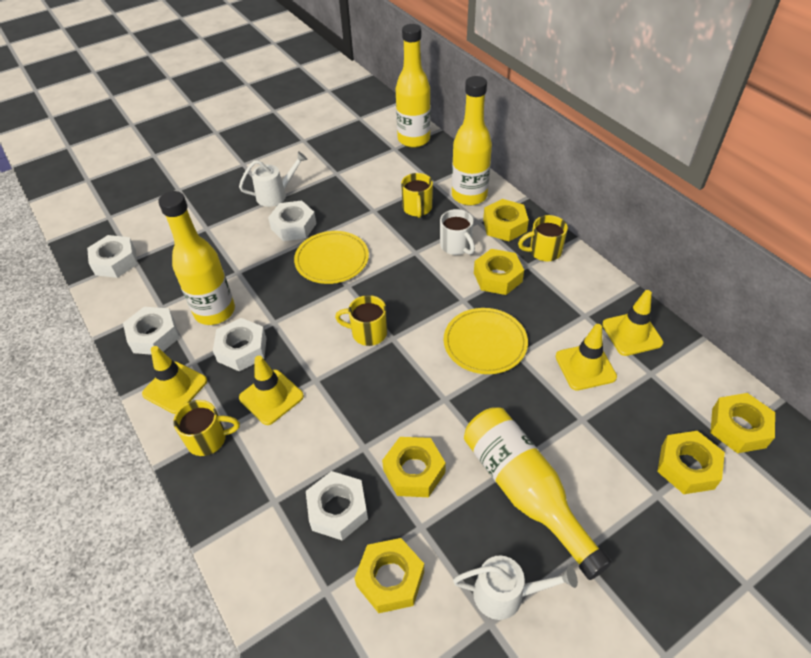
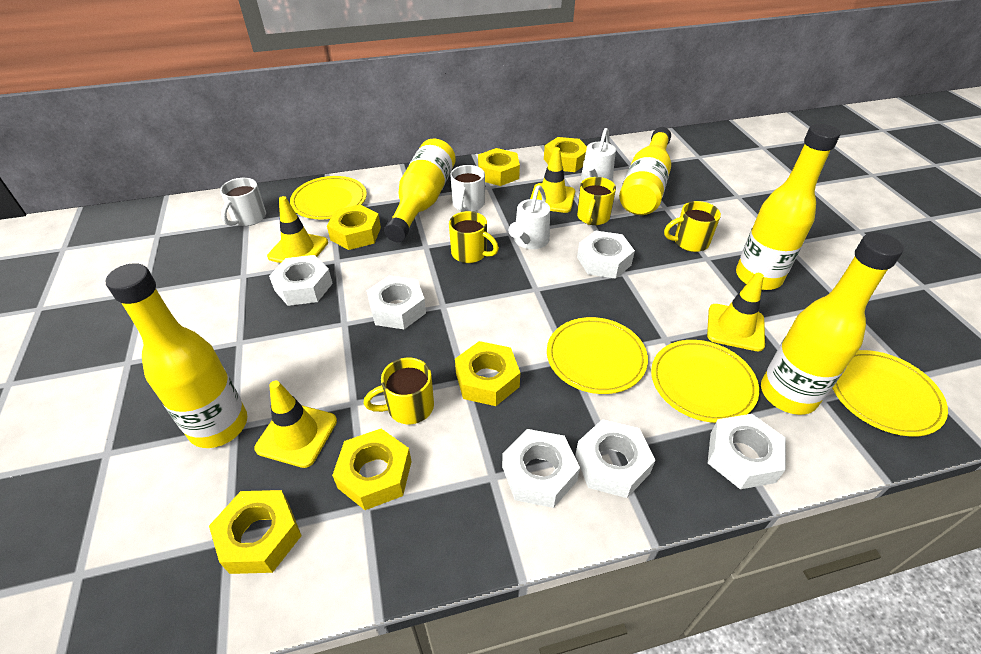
white mug: [440,209,475,255] = 1 -> [220,178,266,226] [450,165,485,212] = 2
white nut: [87,235,138,278] [123,307,179,355] [213,318,267,371] [268,201,316,241] [306,471,368,541] = 5 -> [269,255,333,306] [366,275,426,329] [502,429,580,508] [575,419,656,498] [577,231,635,279] [708,414,786,489] = 6
yellow bottle: [158,191,235,325] [396,24,431,148] [452,76,492,206] [464,408,612,580] = 4 -> [105,263,247,448] [384,138,456,242] [619,127,671,215] [736,123,841,290] [761,232,903,415] = 5
yellow plate: [294,231,369,284] [444,308,528,374] = 2 -> [290,176,367,219] [547,317,648,394] [651,340,759,423] [832,350,948,436] = 4

